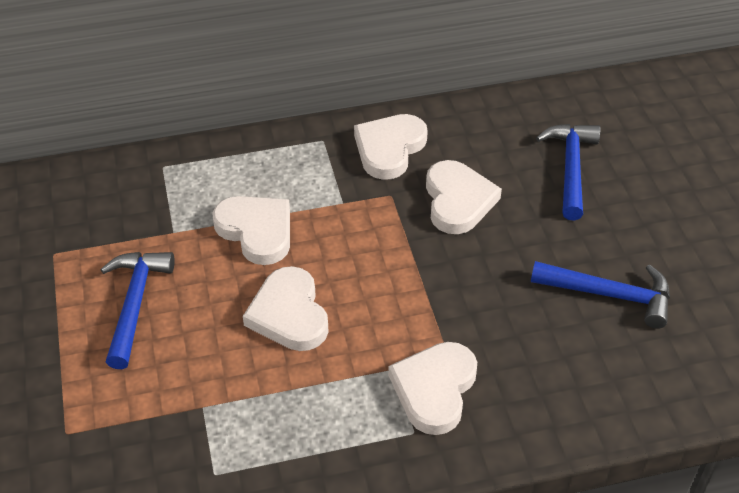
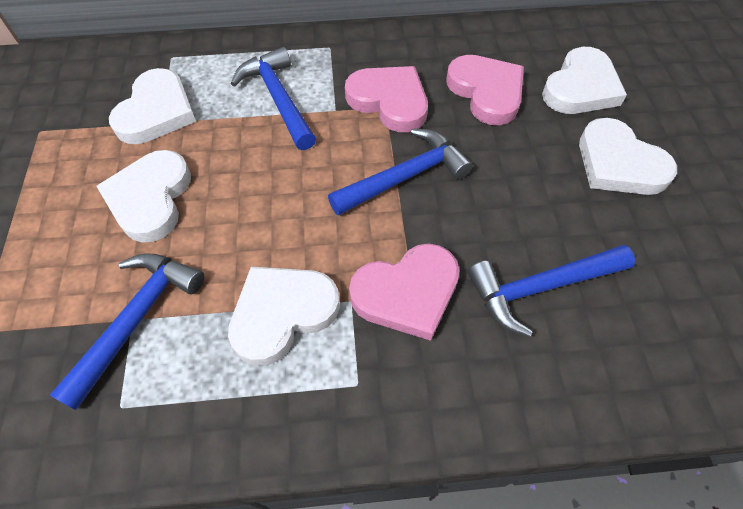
blue hammer: [100,252,175,369] [531,261,670,329] [536,124,600,221] = 3 -> [50,254,204,410] [230,47,316,150] [328,129,473,216] [467,245,635,337] = 4
pink heart: none = 0 -> [345,66,428,132] [349,243,460,341] [446,55,524,125] = 3

